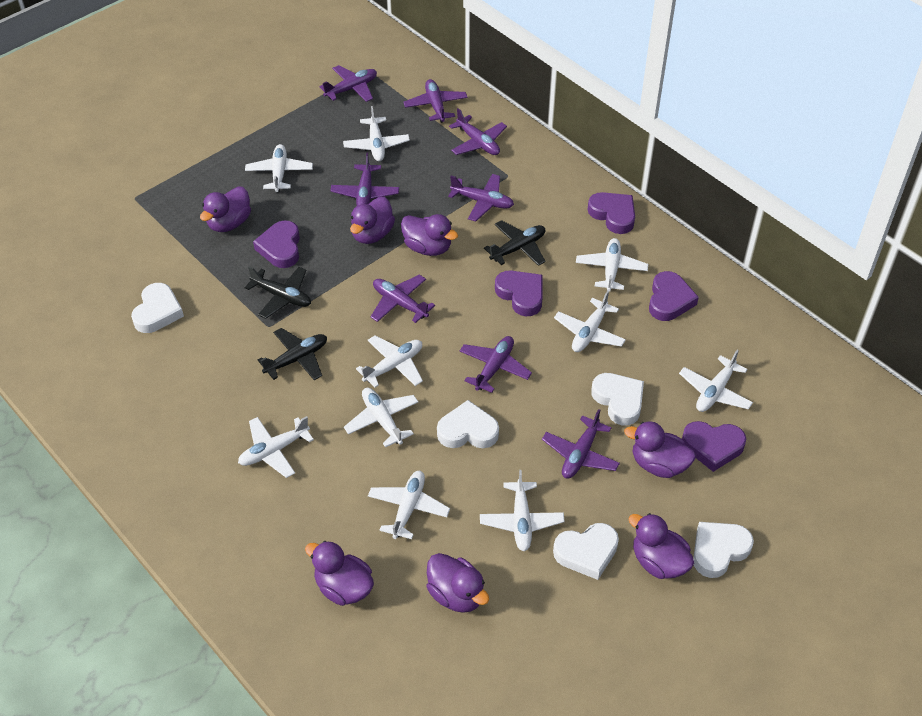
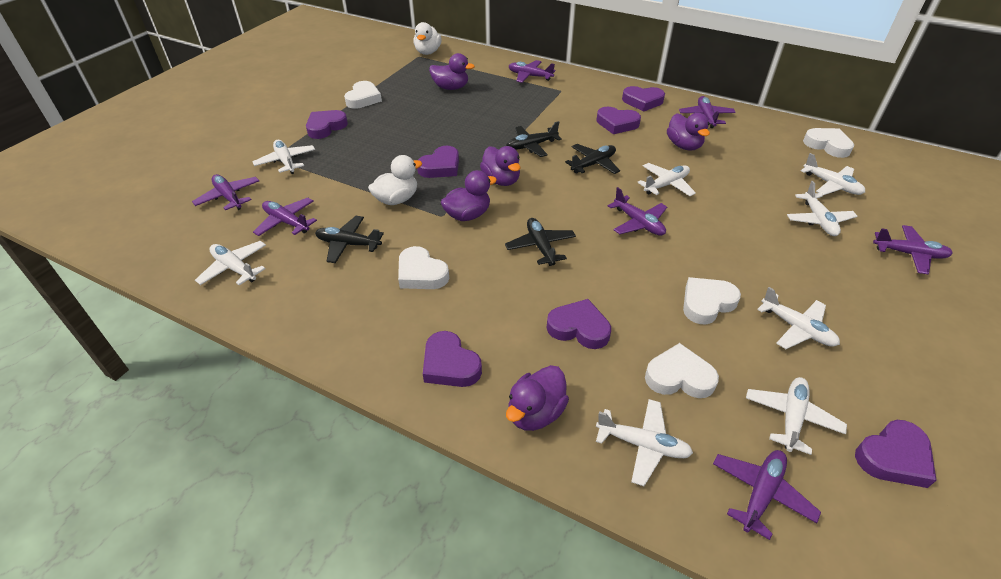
black plane: [245,266,311,319] [258,328,327,380] [484,220,546,266] = 3 -> [315,216,384,263] [505,218,576,266] [506,121,562,157] [565,144,620,174] = 4
purple duck: [200,187,251,232] [305,541,374,606] [350,197,395,244] [401,214,458,256] [426,553,489,613] [624,421,696,478] [629,513,694,579] = 7 -> [429,53,475,90] [441,170,497,221] [480,146,521,186] [506,365,569,431] [667,113,710,150] = 5
purple heart: [253,220,300,268] [495,271,543,316] [587,192,635,234] [649,271,699,321] [682,421,746,472] = 5 -> [306,110,348,139] [417,146,459,178] [423,331,482,387] [547,299,611,349] [597,107,641,134] [622,86,665,111] [855,420,936,488] = 7
purple plane: [320,65,377,102] [330,153,399,206] [370,275,435,323] [403,79,468,123] [448,174,514,222] [449,108,507,155] [459,336,532,393] [542,409,620,479] = 8 -> [192,174,259,210] [253,197,317,236] [509,60,556,83] [608,187,667,236] [679,96,736,128] [713,450,821,540] [873,225,953,274] = 7
white duck: none = 0 -> [368,155,422,205] [413,22,442,55] = 2
white plane: [238,416,314,478] [245,144,313,192] [343,106,410,161] [344,388,418,447] [356,335,423,388] [368,471,450,539] [480,470,565,551] [554,291,626,352] [576,238,648,292] [679,350,753,412] = 10 -> [195,241,266,285] [252,140,315,174] [596,399,693,486] [637,163,696,196] [746,377,847,455] [757,287,840,349] [787,181,857,236] [801,153,865,195] = 8

